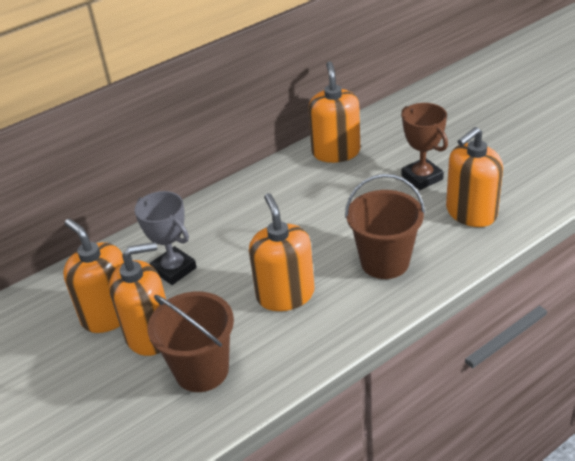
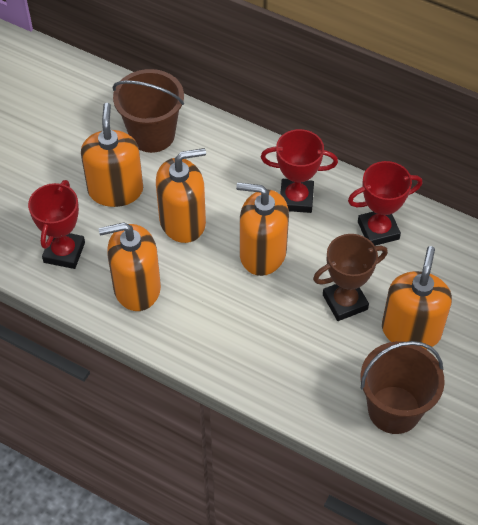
grey trophy: [135,191,197,285] = 1 -> none = 0
red trophy: none = 0 -> [28,180,85,269] [261,129,338,213] [348,161,422,246] = 3

